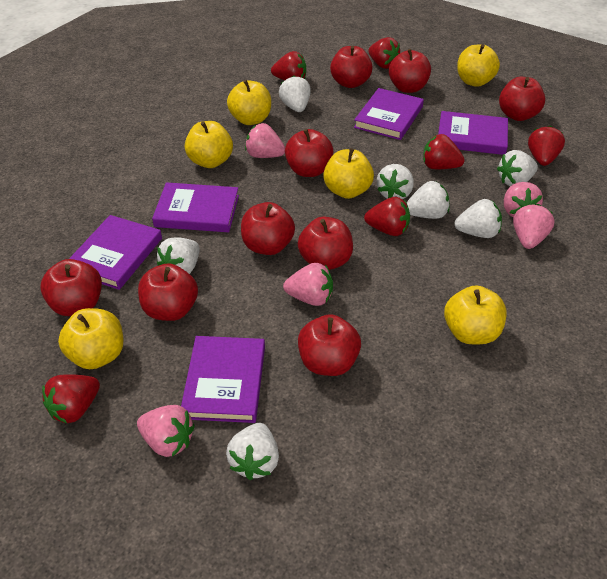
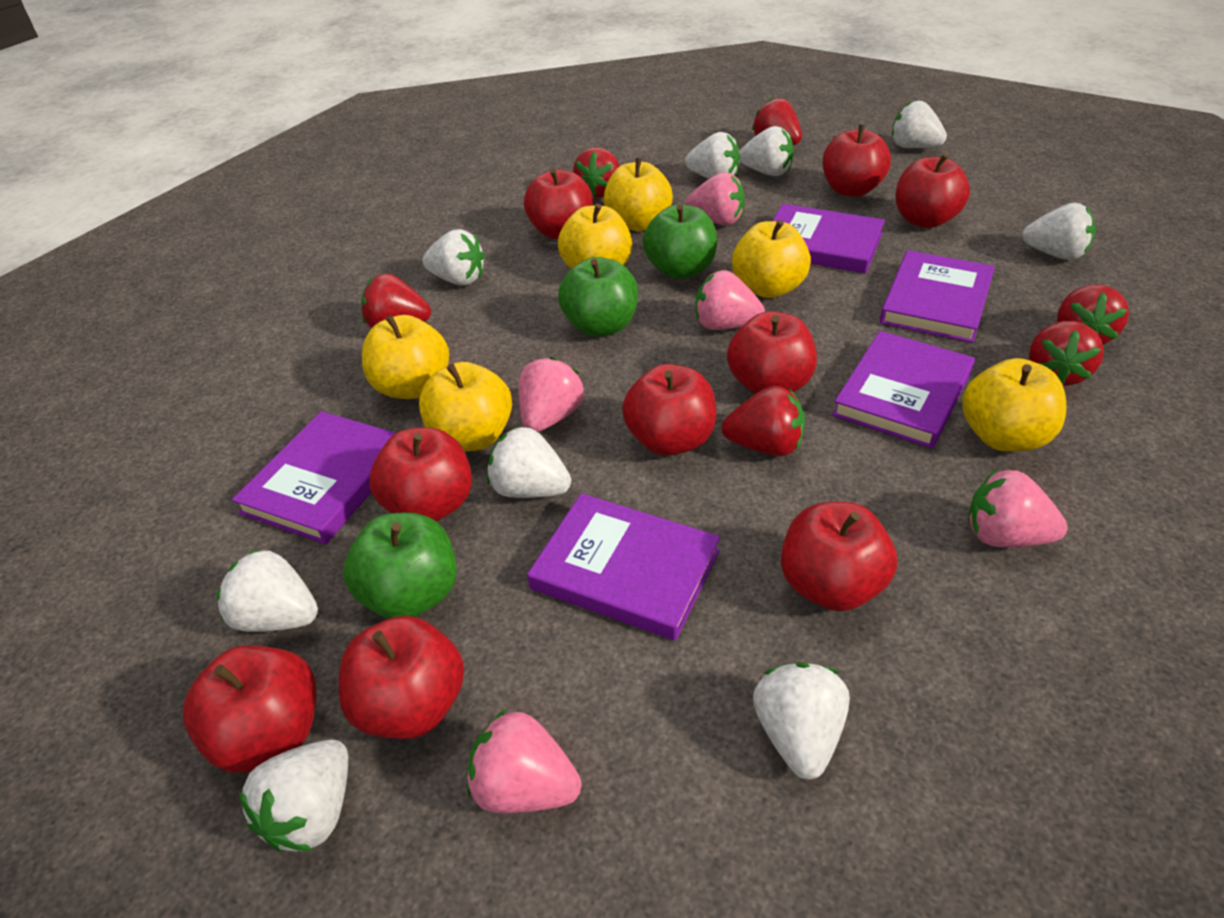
green apple: none = 0 -> [343,512,457,619] [558,257,638,337] [643,204,717,279] = 3
white strawberry: [157,237,200,274] [226,423,279,480] [279,76,311,112] [377,164,414,199] [407,181,449,219] [454,199,502,238] [497,150,538,186] = 7 -> [216,549,318,632] [239,740,348,851] [422,229,485,286] [487,426,571,498] [685,132,740,179] [739,126,794,176] [753,662,850,780] [892,101,947,148] [1022,203,1096,260] = 9

